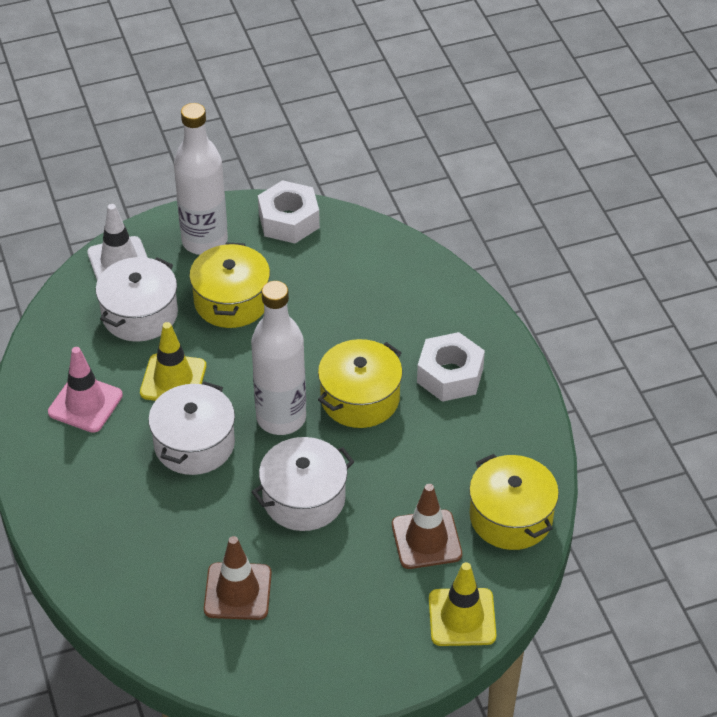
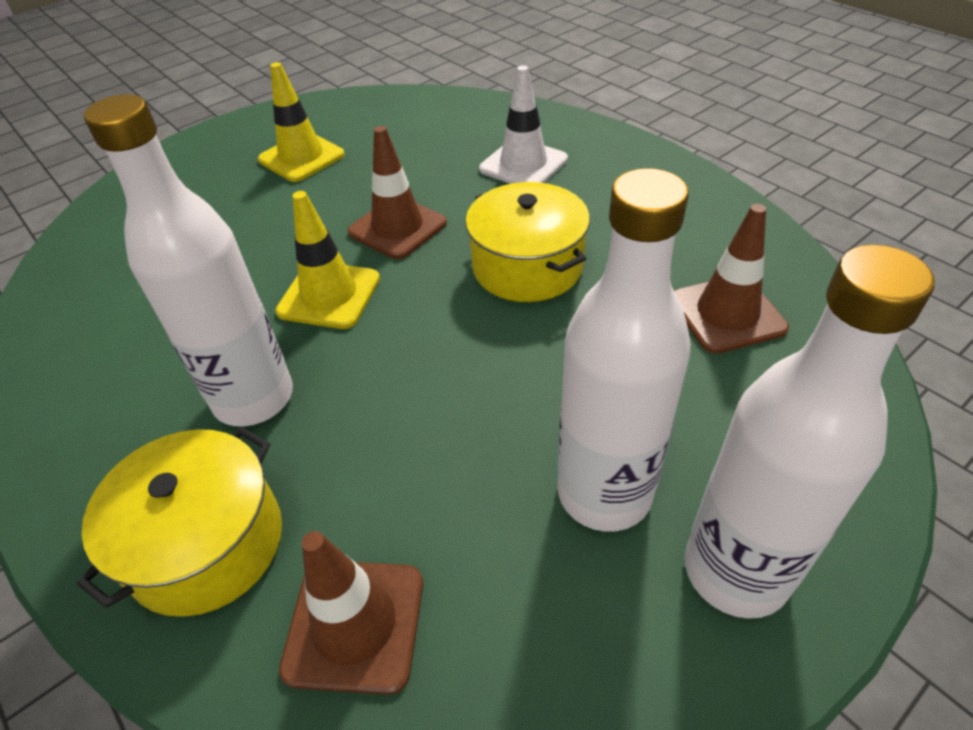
brown traffic cone: [204,536,272,620] [392,484,462,569] = 2 -> [279,531,423,695] [348,126,447,259] [674,204,789,354] = 3
pink traffic cone: [48,347,123,433] = 1 -> none = 0
white bottle: [174,103,228,255] [251,281,306,435] = 2 -> [84,94,293,427] [558,168,691,532] [685,245,935,619] = 3
white nut: [258,180,320,243] [417,332,485,402] = 2 -> none = 0
white pot: [96,257,178,342] [148,381,235,475] [252,437,354,531] = 3 -> none = 0
yellow pot: [189,243,270,328] [318,339,403,428] [469,454,559,550] = 3 -> [77,427,282,617] [465,182,590,302] = 2

